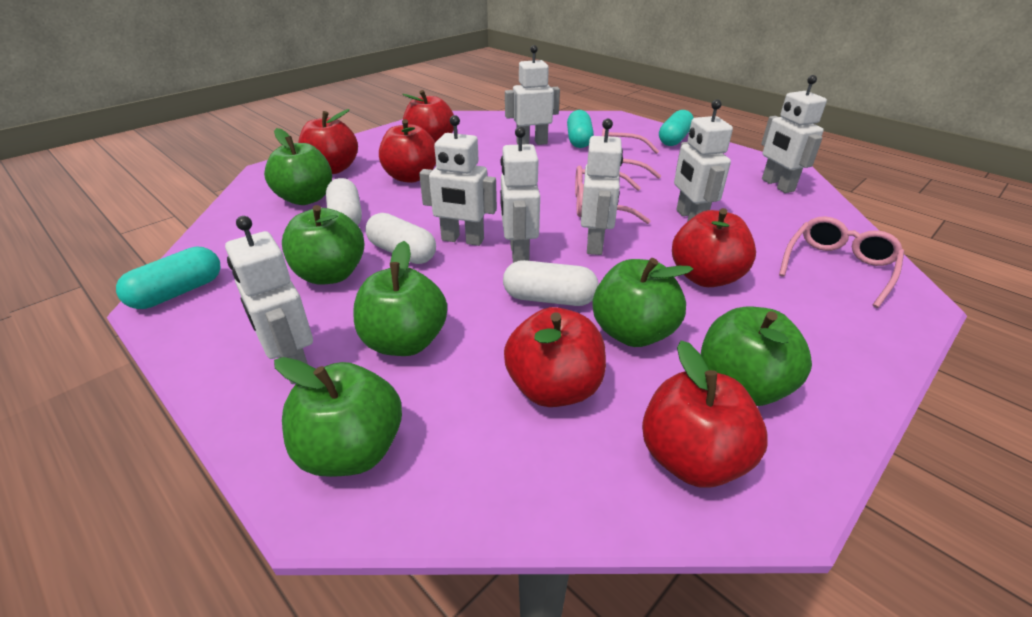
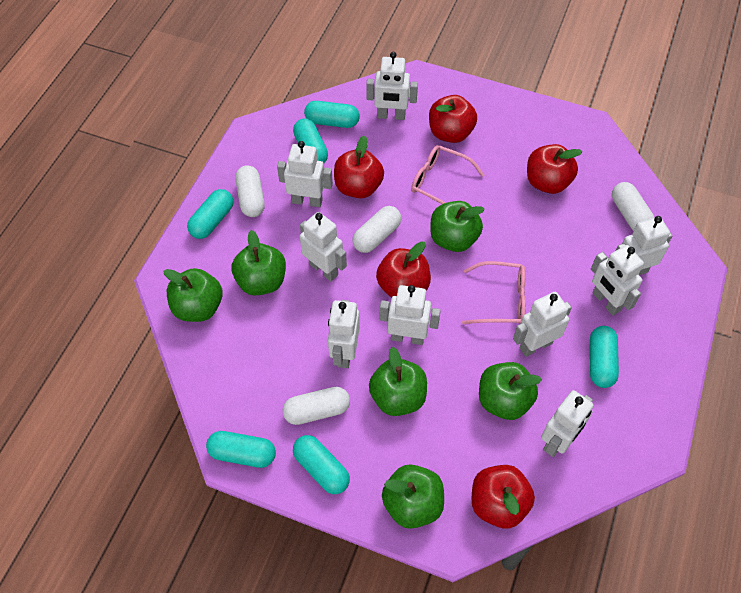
pink glasses: [575,166,650,224] [602,128,661,179] [779,216,904,308] = 3 -> [411,145,484,204] [462,261,526,324] = 2
red apple: [298,109,358,174] [379,119,436,183] [402,90,454,142] [504,307,606,407] [642,341,768,488] [672,208,756,287] = 6 -> [334,136,384,198] [376,242,431,298] [429,95,477,143] [472,465,535,528] [527,144,582,194] = 5
turquoise capsule: [116,246,220,309] [567,110,594,148] [659,110,694,146] = 3 -> [187,189,233,239] [206,431,276,468] [293,119,328,163] [293,435,350,494] [304,101,360,128] [590,326,619,388] = 6
white capsule: [326,178,362,225] [365,213,436,264] [503,260,599,306] = 3 -> [235,165,265,217] [283,387,350,425] [353,206,401,253] [612,182,654,231] = 4
white robot: [225,216,313,384] [419,115,497,246] [500,127,540,263] [505,45,560,145] [581,119,623,255] [674,99,733,222] [761,75,827,193] = 7 -> [277,141,333,207] [300,212,347,281] [328,300,360,368] [366,52,418,120] [380,285,441,345] [513,292,572,357] [541,390,594,457] [591,245,644,315] [616,216,672,275] = 9

